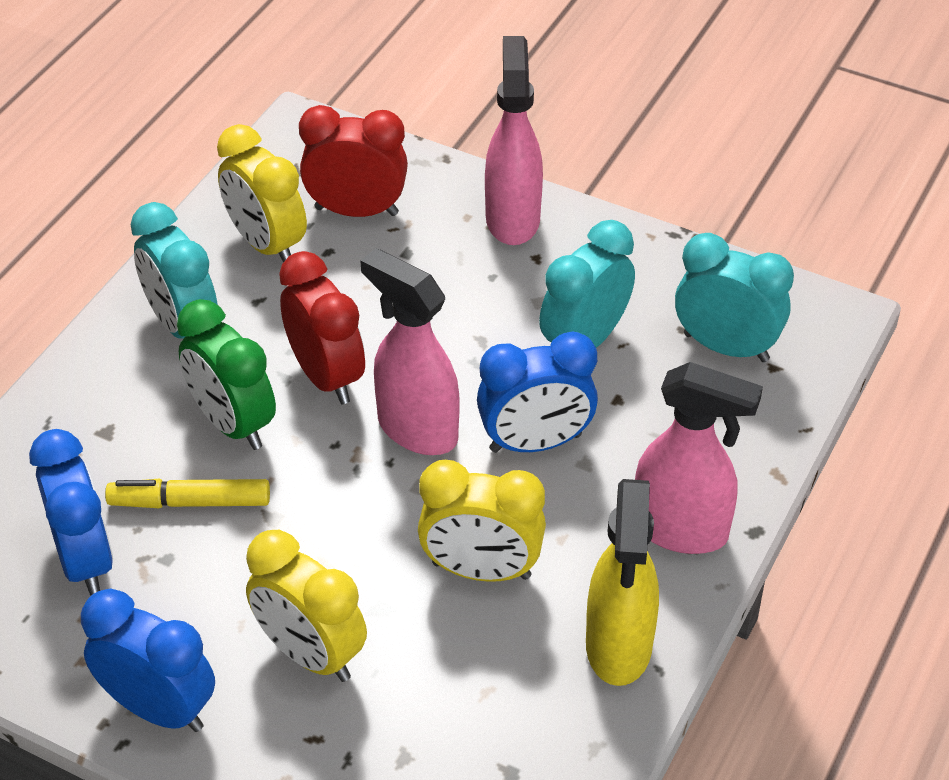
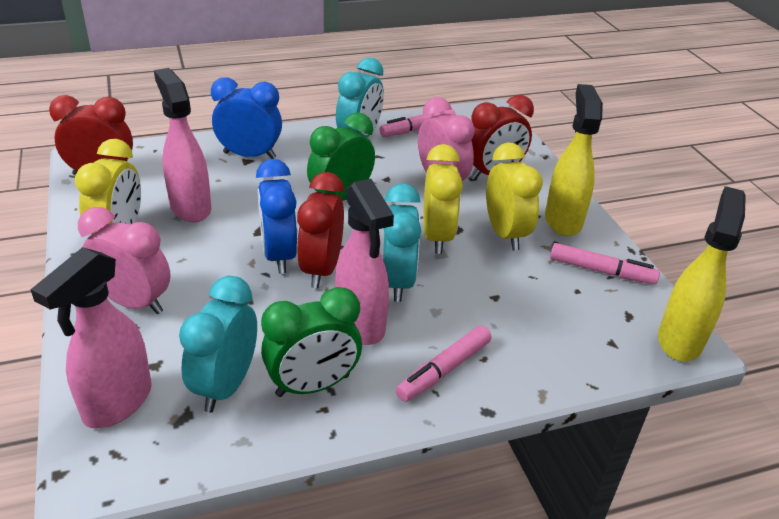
blue clock: [29,429,113,596] [81,589,215,732] [477,332,598,453] = 3 -> [211,77,282,159] [256,159,297,274] = 2
green clock: [177,299,276,450] = 1 -> [261,287,362,397] [307,112,375,201] = 2
pink clock: none = 0 -> [78,207,171,314] [418,97,475,181] = 2
pink marker: none = 0 -> [380,108,456,137] [396,326,492,402] [550,243,660,284] = 3
red clock: [279,251,365,404] [299,105,408,217] = 2 -> [49,95,133,175] [297,172,344,288] [471,95,534,180] = 3
yellow marker: [105,479,270,508] = 1 -> none = 0
yellow spray bottle: [586,479,659,686] = 1 -> [545,84,603,236] [658,186,746,361] = 2

